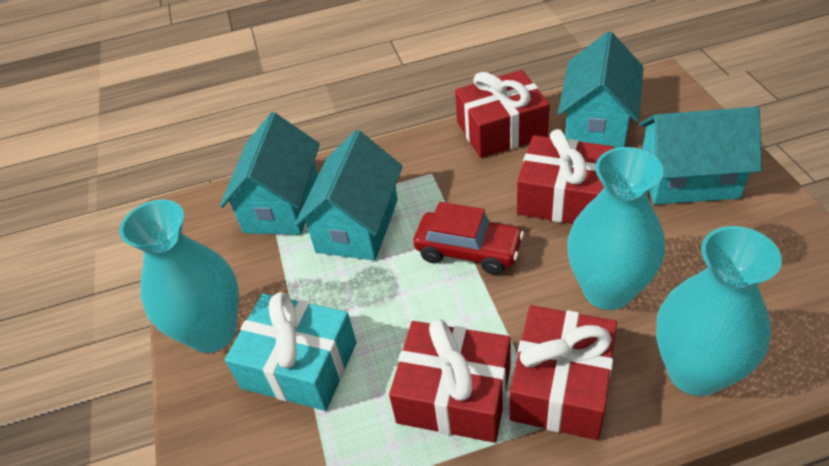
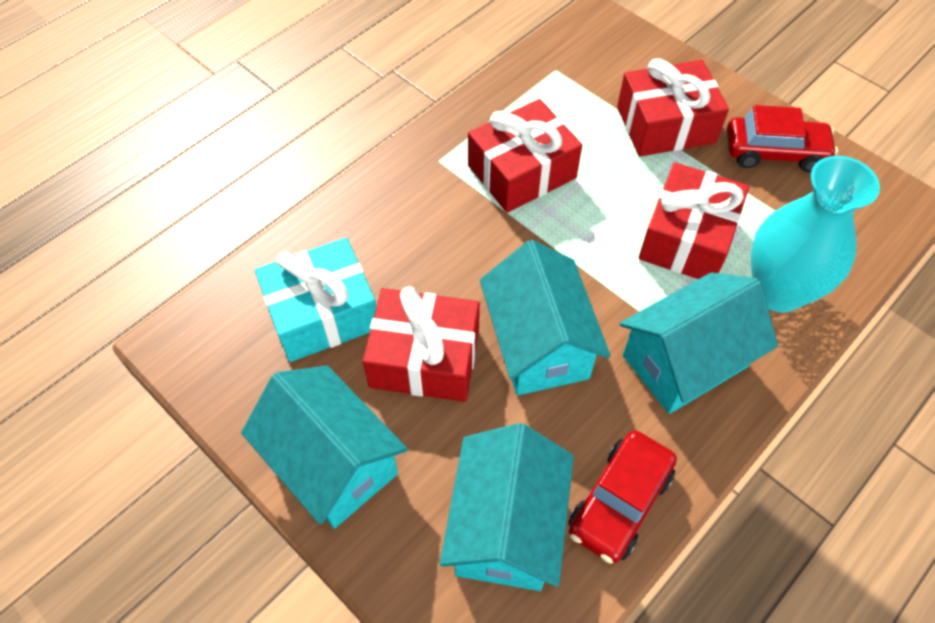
red car: [413,202,524,275] = 1 -> [568,430,677,564] [727,105,838,172] = 2
turquoise vase: [120,199,239,353] [567,147,665,310] [656,226,782,396] = 3 -> [751,156,880,312] = 1

